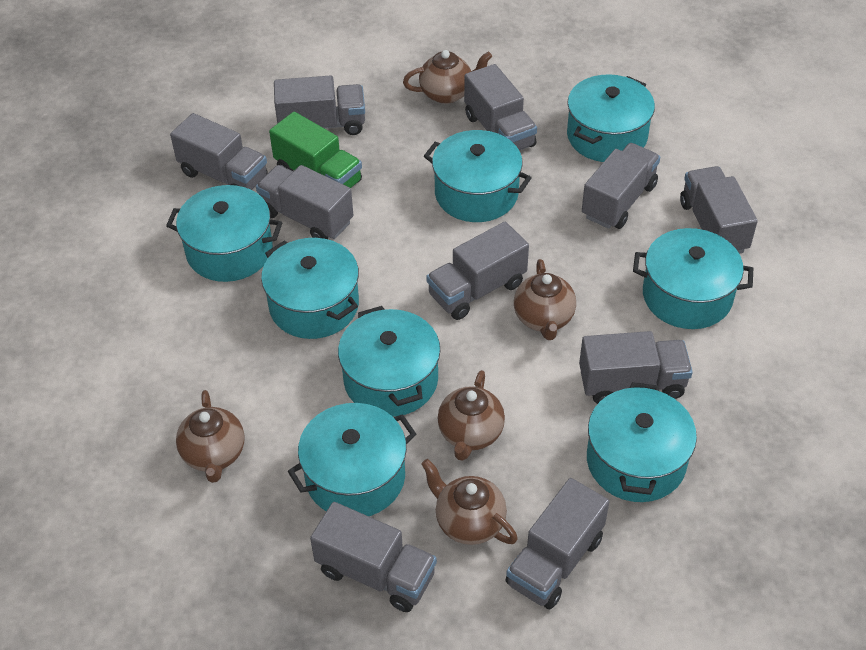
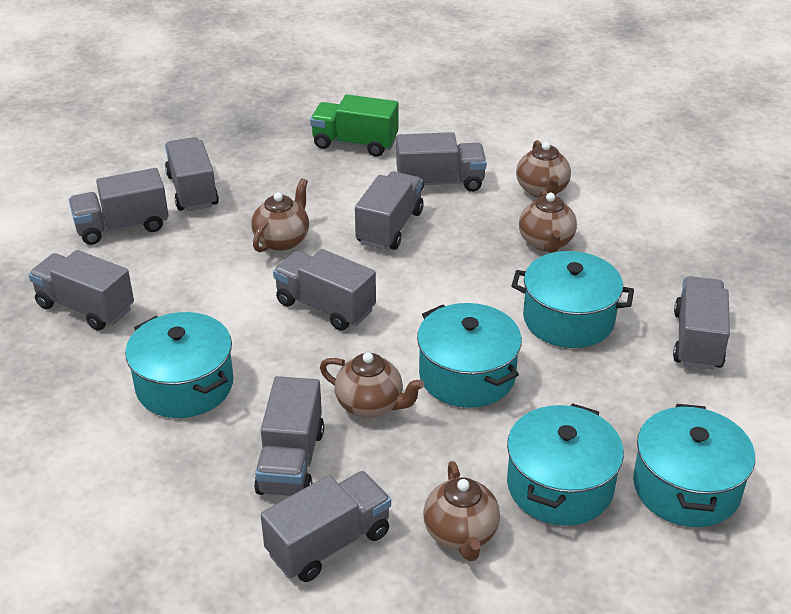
grey truck: [170,113,268,190] [256,165,353,239] [274,75,365,135] [310,502,437,612] [426,222,529,320] [464,64,537,151] [506,478,609,609] [579,331,693,404] [582,143,660,229] [680,166,758,254] = 10 -> [29,250,134,331] [69,168,169,245] [165,137,219,211] [254,376,324,496] [261,471,391,582] [273,249,376,331] [355,171,424,250] [397,132,487,192] [673,276,730,370] = 9
turquoise pot: [166,185,283,282] [261,238,359,339] [288,403,416,516] [338,306,440,417] [424,130,532,222] [567,74,655,162] [587,382,697,502] [633,228,753,329] = 8 -> [125,312,233,418] [417,303,522,408] [507,403,624,526] [511,251,634,348] [633,404,755,527] = 5

